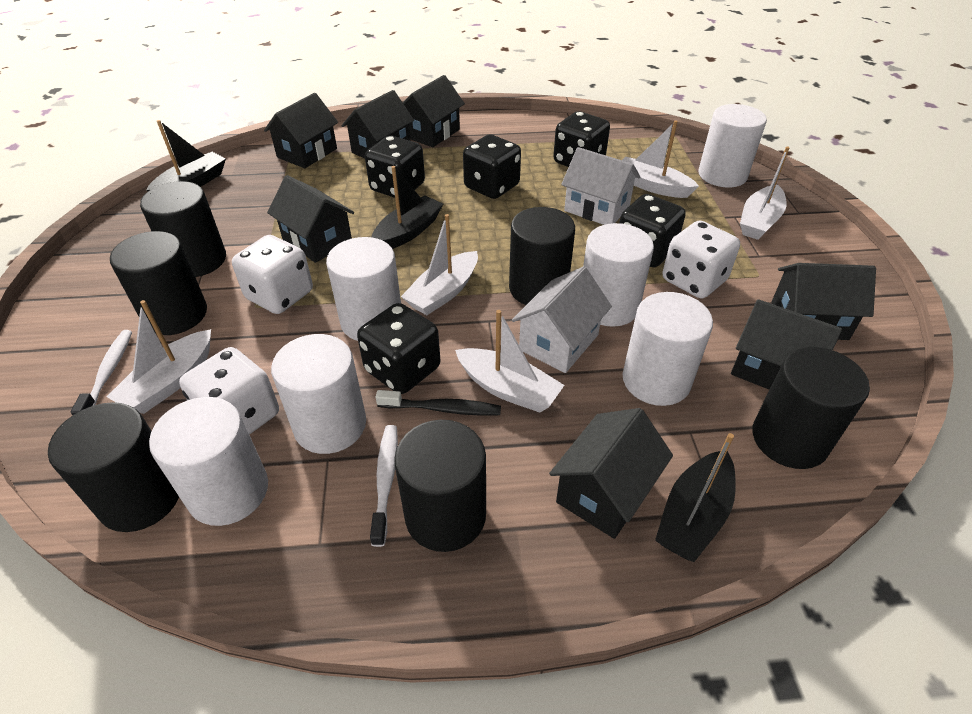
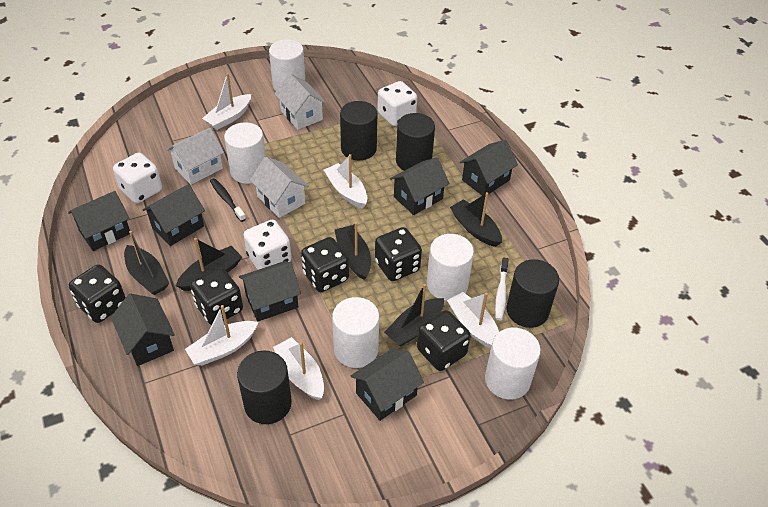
black boat: [147,120,226,191] [372,166,443,249] [655,433,736,562] = 3 -> [124,231,169,295] [176,238,242,291] [335,222,371,280] [384,284,444,347] [450,192,502,247] = 5
black cylinder: [48,402,179,532] [110,231,207,335] [140,181,226,277] [394,420,486,552] [509,207,575,305] [753,347,870,469] = 6 -> [237,350,292,424] [340,101,377,161] [396,113,435,171] [506,259,559,328] = 4
white cylinder: [149,397,268,526] [271,334,366,454] [326,237,401,341] [583,223,654,327] [623,292,713,406] [699,104,767,187] = 6 -> [224,122,266,184] [269,39,306,91] [332,297,379,368] [427,234,474,301] [485,328,541,399] = 5
white house: [512,267,612,373] [561,147,640,225] = 2 -> [166,128,224,185] [250,157,309,218] [275,73,326,130] = 3
white toothbrush: [70,330,132,415] [370,425,398,547] = 2 -> [495,257,509,320] = 1

